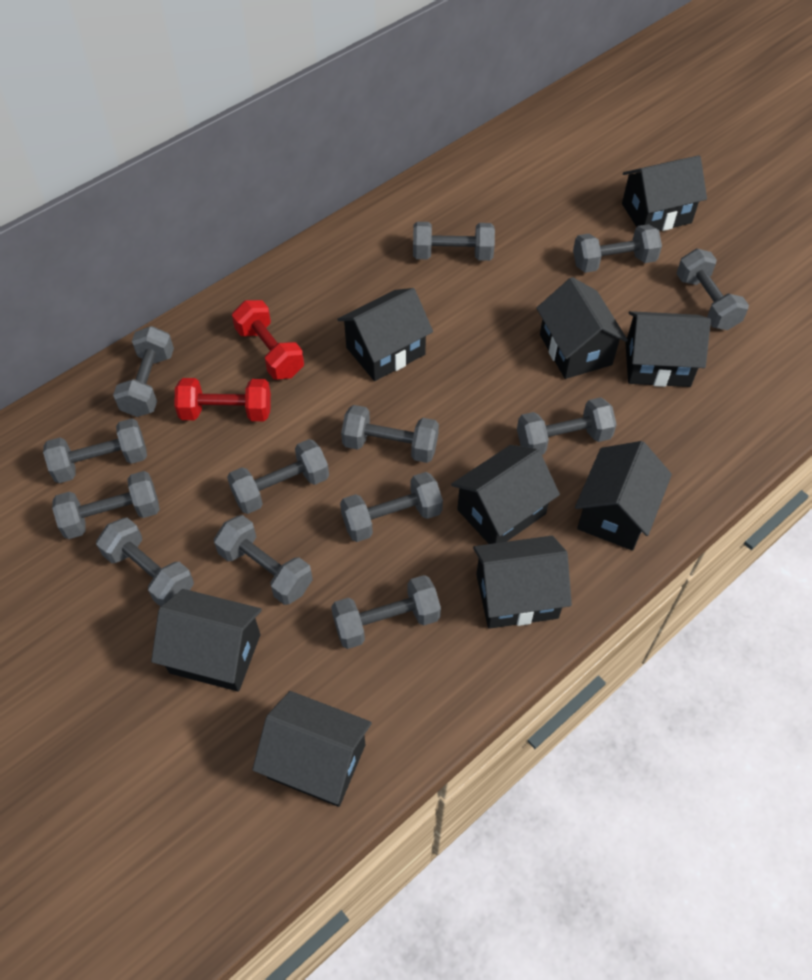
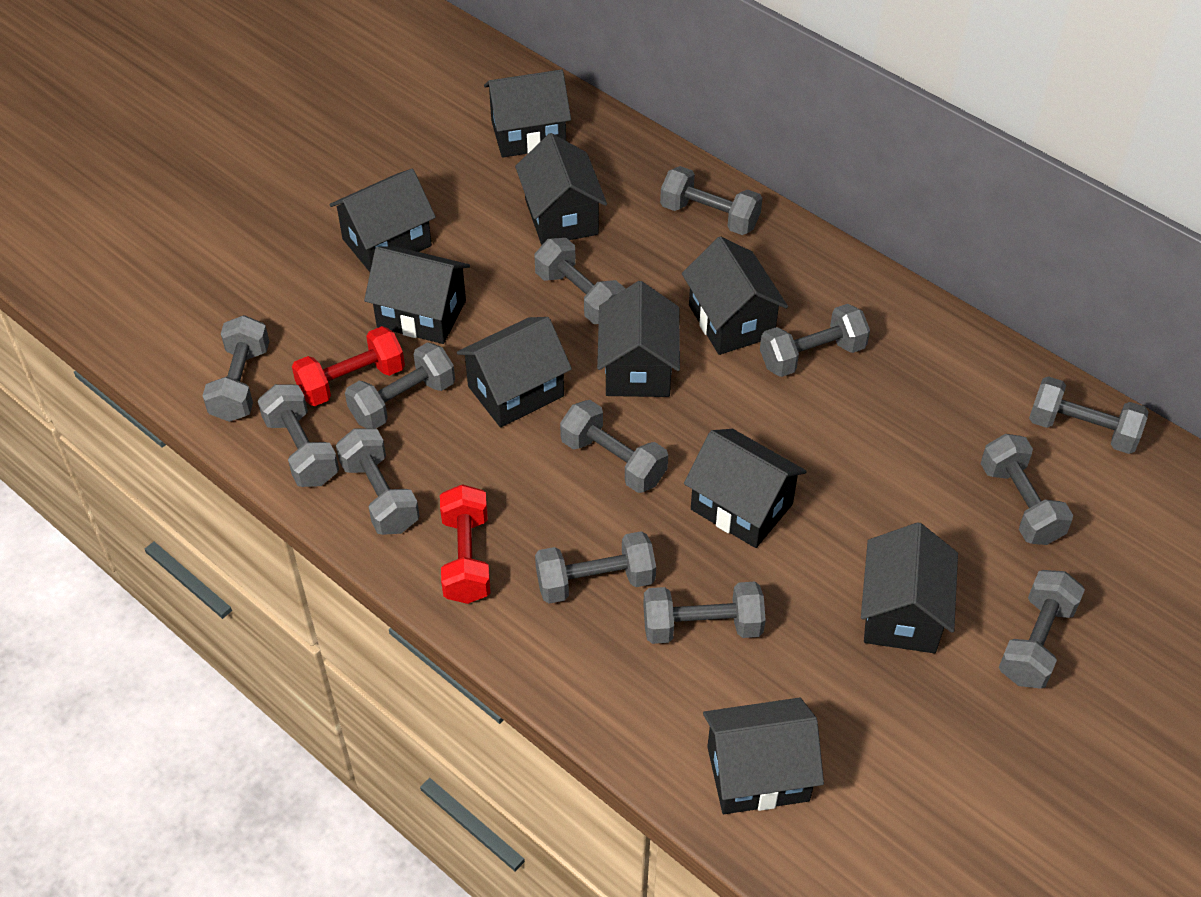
black house: [151,589,262,692] [252,691,372,807] [337,288,433,381] [451,445,560,544] [473,536,572,629] [536,277,628,379] [575,441,672,551] [622,155,707,231] [626,311,711,387] = 9 -> [329,169,436,272] [364,246,470,344] [457,317,572,428] [484,69,571,158] [515,133,607,245] [597,281,680,397] [682,236,788,355] [684,429,807,548] [703,698,824,814] [861,522,958,653] = 10

